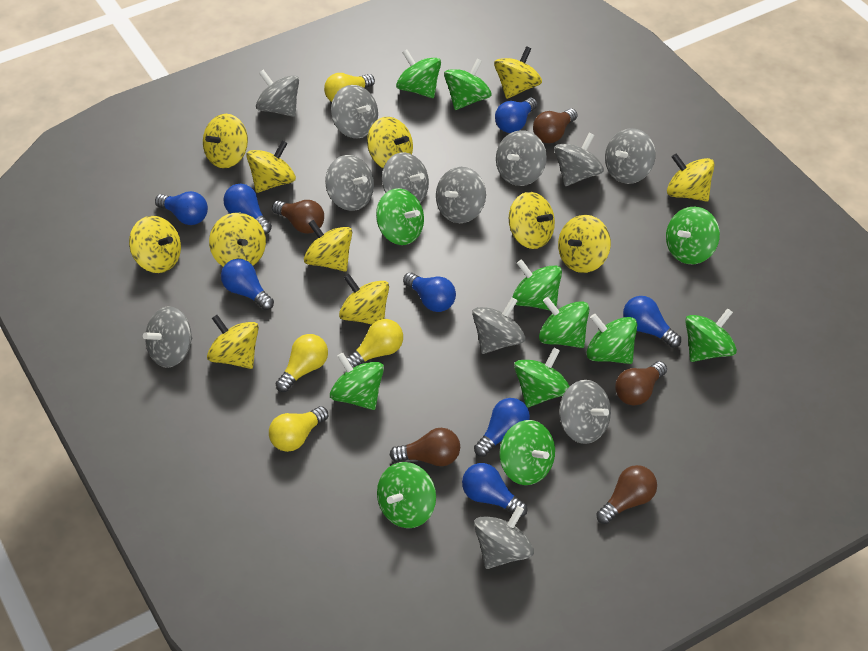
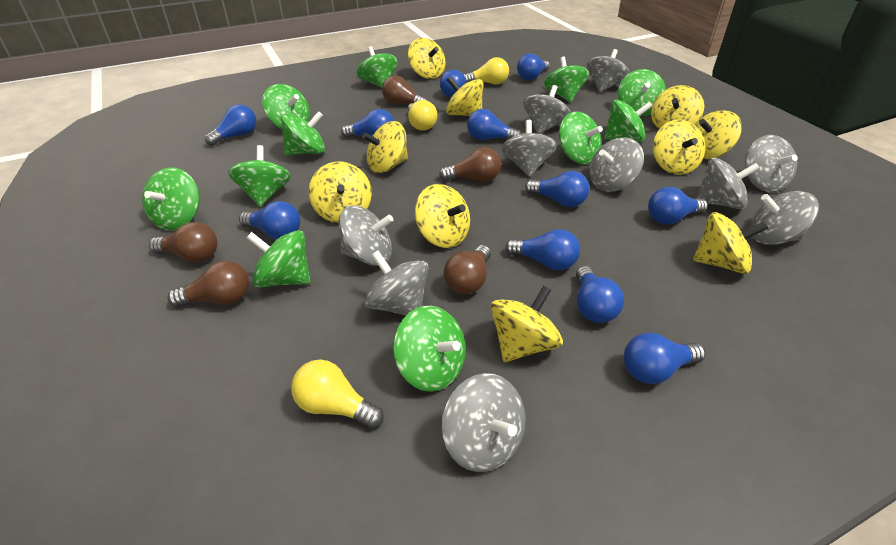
blue light bulb: [155,191,208,225] [221,259,274,310] [224,184,272,234] [403,272,456,312] [462,463,528,517] [474,398,530,457] [495,97,537,133] [623,296,681,348] = 8 -> [205,104,256,146] [239,201,300,239] [341,109,394,137] [440,70,466,98] [467,109,521,140] [505,229,580,270] [517,53,550,80] [525,171,590,207] [576,266,624,323] [624,333,706,384] [648,187,708,224] = 11
green spinning top: [330,353,384,410] [376,188,424,245] [377,462,436,528] [396,49,441,98] [444,58,492,110] [500,420,555,485] [513,259,562,310] [514,348,570,408] [539,297,589,348] [586,314,637,364] [666,207,720,264] [685,308,737,362] = 12 -> [142,167,200,230] [228,145,291,207] [247,230,310,288] [262,84,310,129] [280,111,325,155] [357,46,398,88] [393,306,466,392] [544,57,589,102] [559,111,603,164] [604,100,653,142] [618,69,666,116] = 11
grey spinning top: [143,306,192,368] [256,70,299,117] [325,155,374,211] [331,85,378,138] [382,152,429,203] [436,167,486,223] [472,297,526,354] [474,506,534,569] [496,130,547,186] [554,133,604,186] [559,380,611,444] [605,128,655,184] = 12 -> [339,205,393,266] [364,250,429,315] [441,373,526,472] [501,120,557,177] [523,85,571,134] [587,49,629,92] [590,137,644,191] [697,158,760,209] [745,135,798,192] [750,191,819,245] = 10
yellow light bulb: [269,406,328,452] [276,334,328,392] [324,73,375,102] [347,319,403,368] = 4 -> [291,359,384,429] [408,100,437,131] [464,57,509,84] = 3
yellow spinning top: [129,216,181,273] [203,114,248,168] [207,315,259,369] [209,213,266,267] [246,140,296,193] [304,220,352,272] [339,274,389,325] [367,117,413,168] [494,46,542,99] [509,192,555,249] [558,215,611,273] [667,153,715,202] = 12 -> [309,162,372,223] [362,121,408,173] [408,38,446,79] [415,184,470,248] [446,77,483,116] [490,286,563,362] [651,85,704,129] [653,120,705,175] [693,212,768,274] [694,110,742,159] = 10

